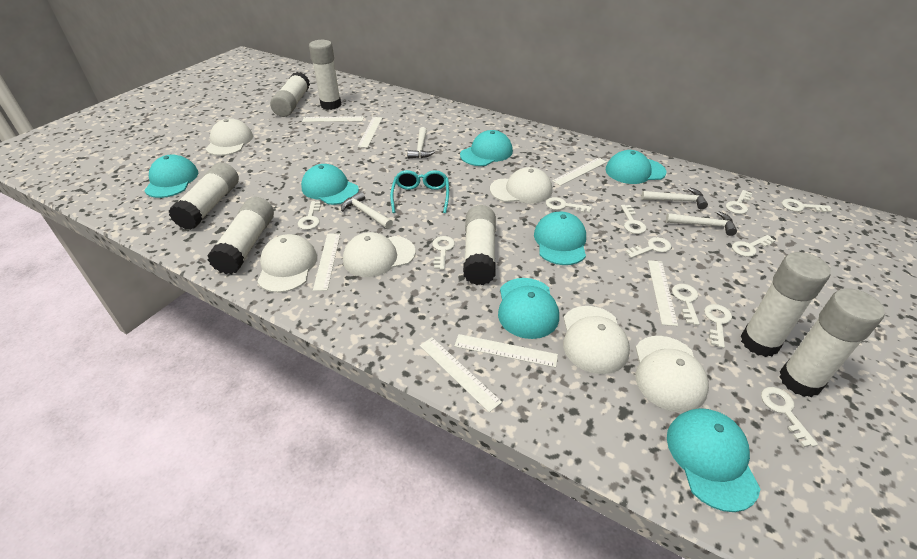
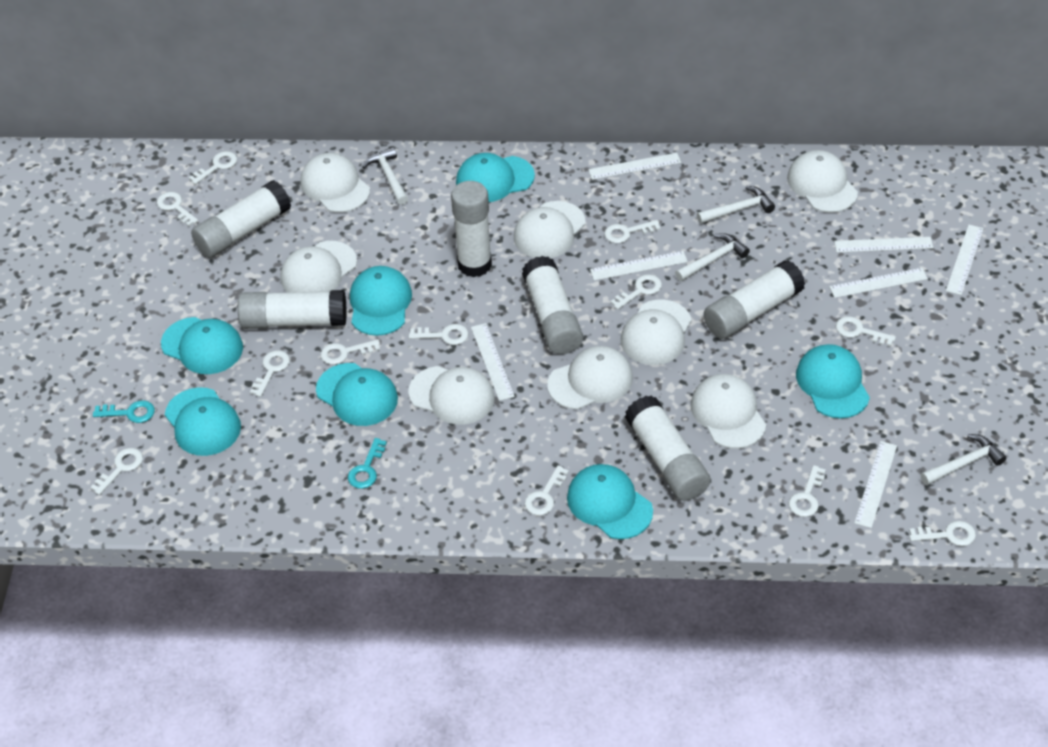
turquoise glasses: [390,170,449,213] = 1 -> none = 0
turquoise key: none = 0 -> [93,400,155,423] [348,438,387,489] = 2
white cap: [206,118,253,156] [257,234,317,293] [343,232,416,277] [490,167,552,203] [563,306,630,374] [635,336,709,412] = 6 -> [281,241,357,293] [300,153,370,213] [408,366,495,425] [514,201,586,258] [547,346,633,410] [621,300,692,365] [691,374,766,449] [787,150,858,213] = 8
white glue stick: [169,162,239,230] [207,197,274,274] [270,72,310,117] [309,40,341,110] [463,205,496,285] [740,252,831,357] [779,288,885,397] = 7 -> [191,180,291,258] [238,290,347,329] [451,181,492,277] [522,256,583,354] [625,395,710,501] [704,260,805,339] = 6
white key: [298,201,321,230] [432,236,455,270] [546,197,592,213] [621,205,646,234] [625,237,671,258] [672,284,700,325] [704,304,732,348] [726,190,752,214] [732,235,776,257] [761,387,818,447] [782,199,832,213] = 11 -> [90,448,143,495] [157,192,198,226] [189,151,237,185] [250,350,290,397] [321,339,380,365] [409,324,469,345] [525,465,569,515] [604,220,660,243] [610,274,662,310] [789,465,826,517] [836,316,896,346] [909,521,976,546] = 12

